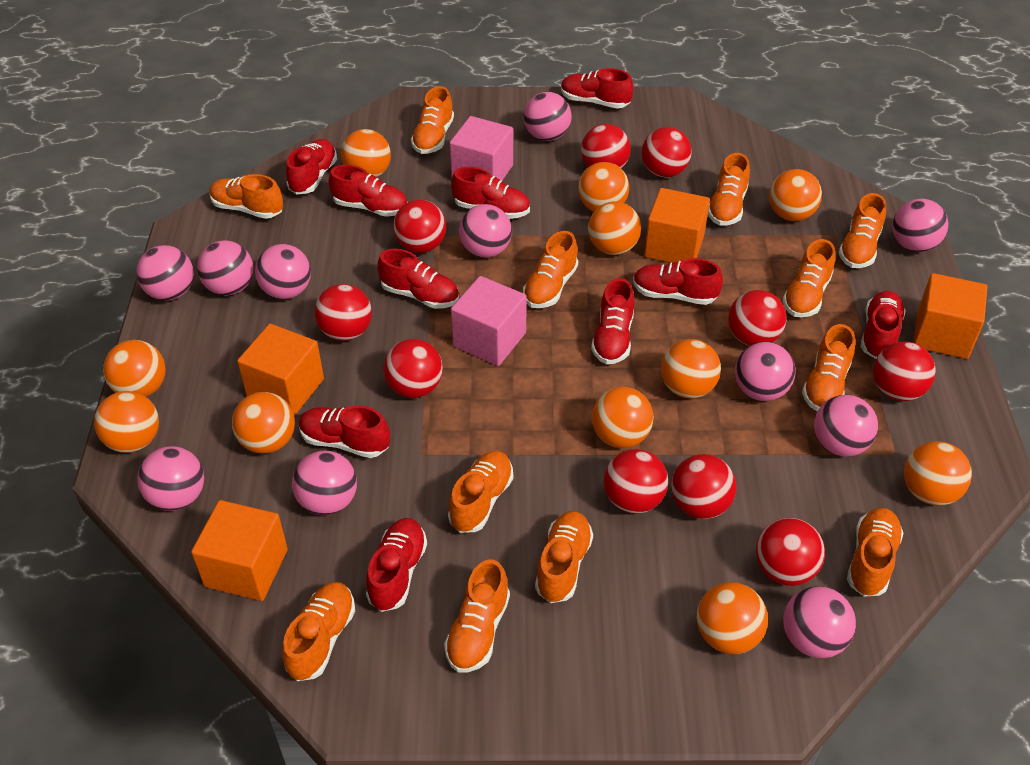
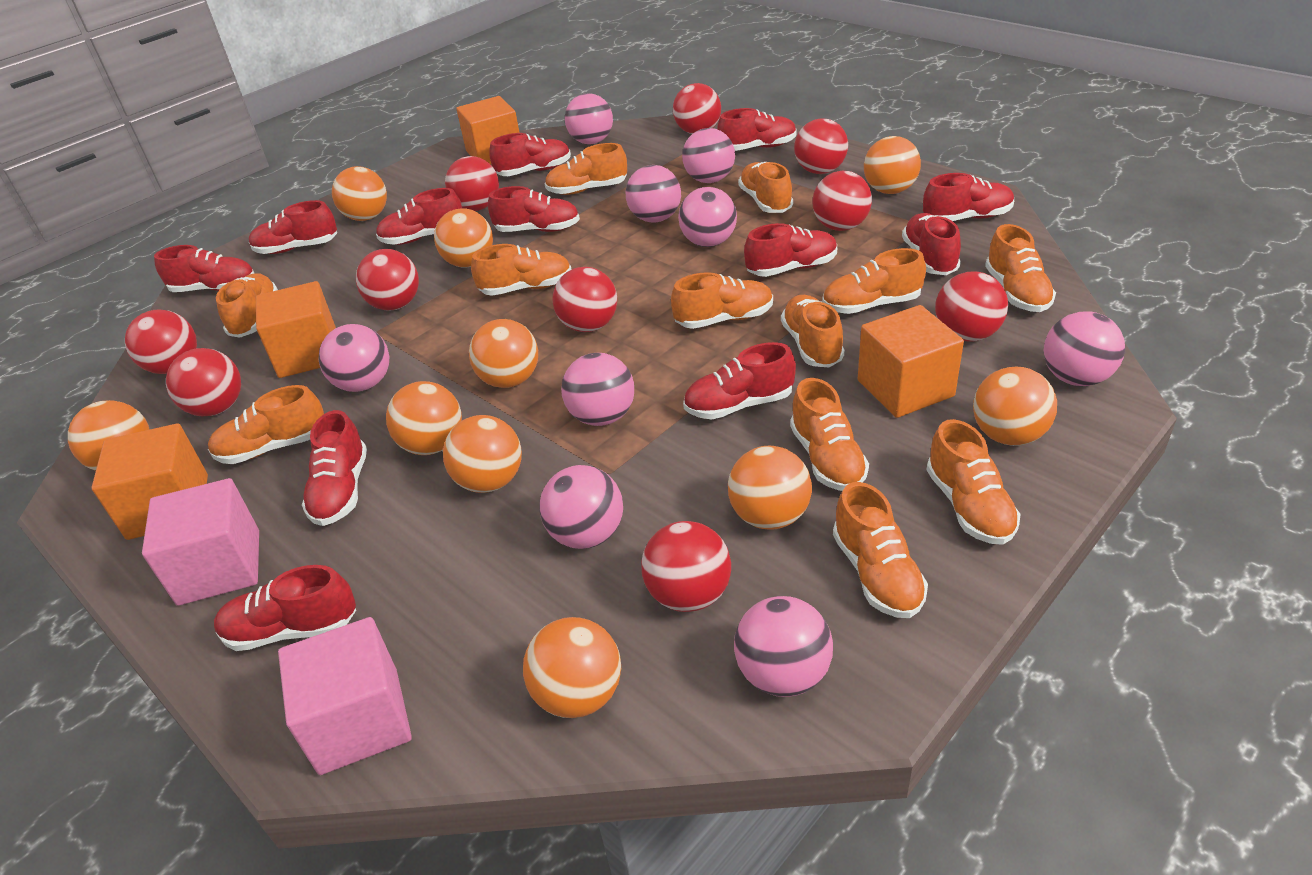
orange ball: [94,391,159,453] [103,340,166,397] [232,392,295,453] [341,129,391,177] [578,162,629,212] [588,201,641,255] [592,387,654,448] [661,339,721,398] [697,582,768,654] [769,169,822,221] [904,441,972,506] = 11 -> [68,400,150,471] [332,166,387,221] [386,381,462,455] [434,208,493,268] [443,415,522,493] [469,319,538,388] [523,617,621,718] [728,446,812,530] [864,136,921,194] [973,367,1057,446] = 10
pink ball: [136,245,194,301] [137,446,204,511] [197,240,253,296] [255,244,311,299] [292,451,357,515] [459,204,512,258] [524,92,572,141] [735,342,795,401] [783,586,856,658] [814,395,878,457] [893,199,948,252] = 11 -> [319,324,389,392] [539,465,623,549] [561,353,634,426] [565,93,613,144] [626,165,681,223] [678,187,737,247] [682,128,735,183] [734,596,833,697] [1044,311,1125,386] = 9
red shoe: [286,139,337,195] [299,406,390,458] [329,165,408,217] [366,518,427,612] [377,249,459,309] [451,167,530,219] [561,68,633,108] [591,278,634,364] [633,258,723,305] [861,291,906,359] = 10 -> [154,245,255,292] [214,565,356,651] [249,200,337,254] [302,410,367,526] [376,188,462,245] [488,186,580,232] [489,133,571,176] [683,342,796,419] [717,108,797,151] [744,223,837,277] [902,213,961,275] [923,173,1014,221] = 12

